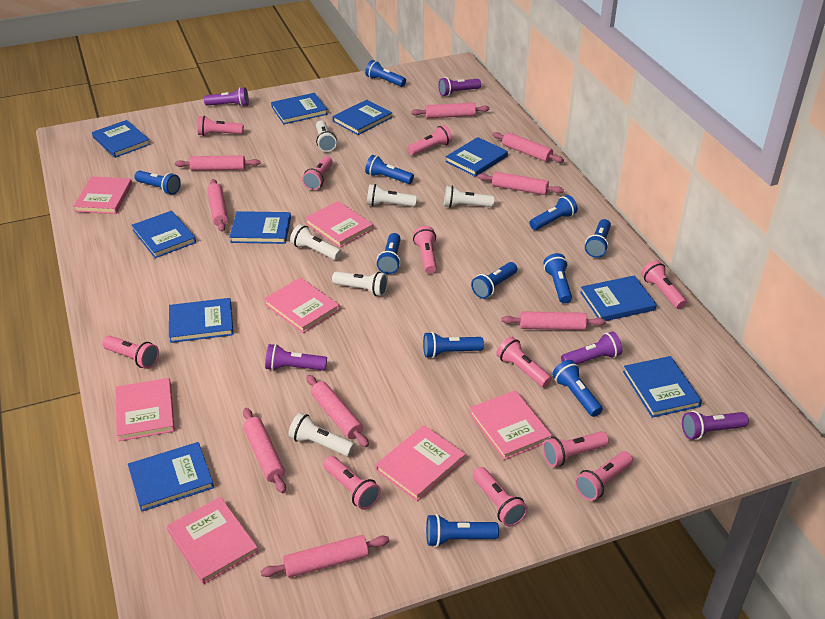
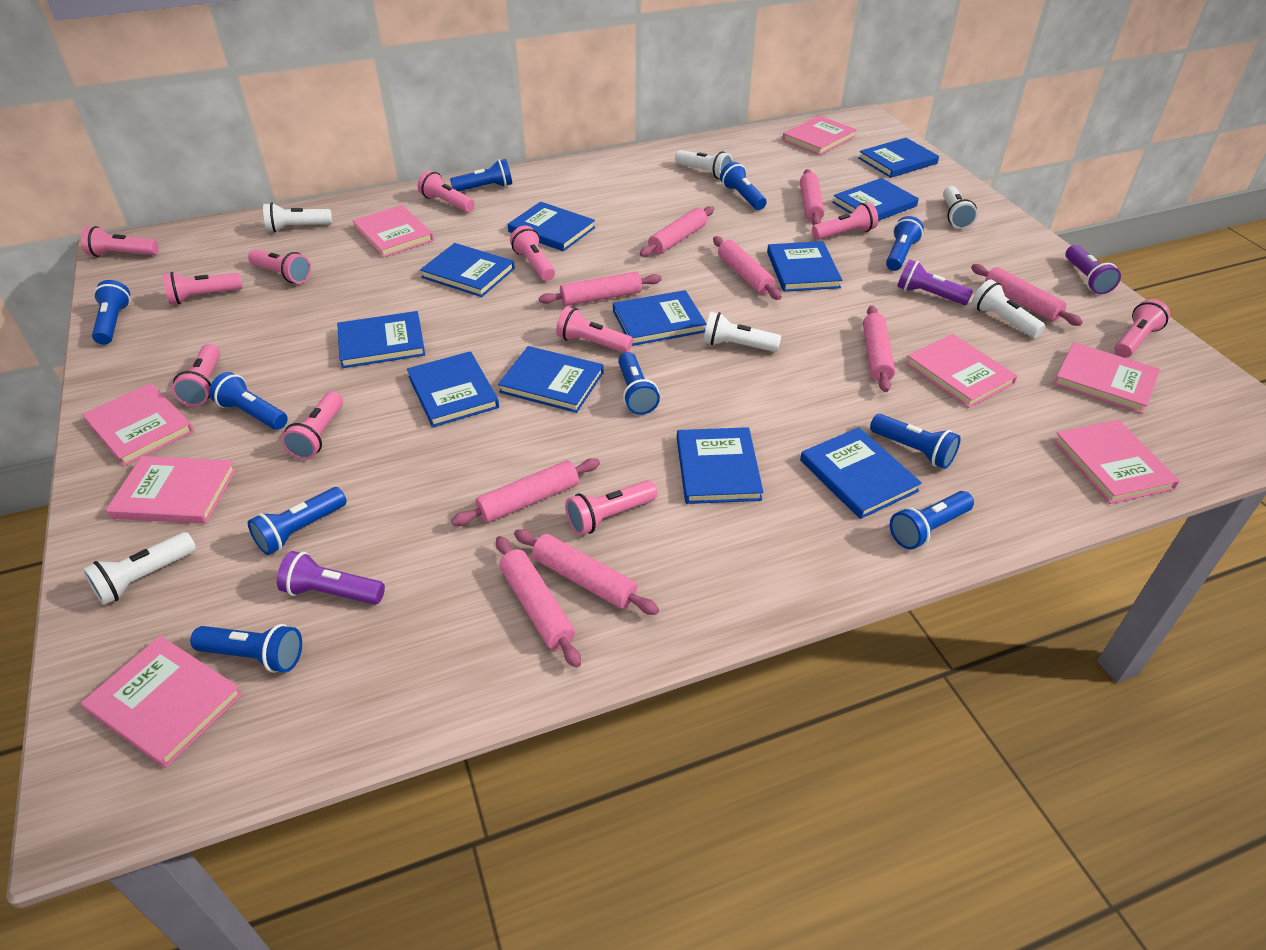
blue book: [92,120,150,158] [128,442,214,512] [132,211,196,258] [169,298,233,343] [229,211,291,244] [271,93,328,124] [332,100,392,135] [445,137,508,177] [580,275,657,321] [623,356,702,418] = 10 -> [337,311,425,368] [407,351,499,427] [420,243,515,297] [498,346,604,413] [508,202,595,251] [613,290,707,346] [677,427,763,504] [767,241,842,292] [800,427,922,519] [832,178,919,221] [858,138,939,178] = 11
blue flashlight: [134,171,181,195] [365,60,406,87] [365,155,414,184] [377,233,401,274] [423,332,484,358] [426,514,499,547] [471,262,517,299] [529,195,578,230] [543,253,572,304] [552,360,603,417] [585,219,611,258] = 11 -> [92,280,131,345] [190,624,302,673] [209,372,288,430] [248,487,347,555] [450,159,512,191] [618,352,660,415] [720,162,767,210] [870,414,961,469] [886,216,924,271] [890,491,974,550] = 10
pink book: [73,176,132,214] [115,378,175,441] [167,497,259,584] [264,278,340,333] [305,201,373,248] [375,425,466,501] [469,390,552,460] = 7 -> [81,636,243,768] [82,383,194,466] [106,456,236,524] [352,205,434,258] [782,116,857,155] [905,334,1017,408] [1053,420,1180,504] [1054,342,1160,414] = 8
purple flashlight: [204,87,249,107] [265,344,327,371] [438,77,481,96] [561,331,622,364] [682,411,749,440] = 5 -> [277,551,385,605] [897,259,973,305] [1066,245,1121,294] = 3

